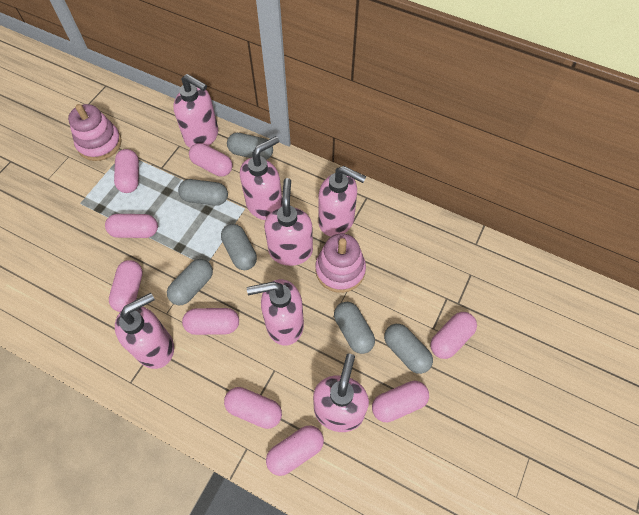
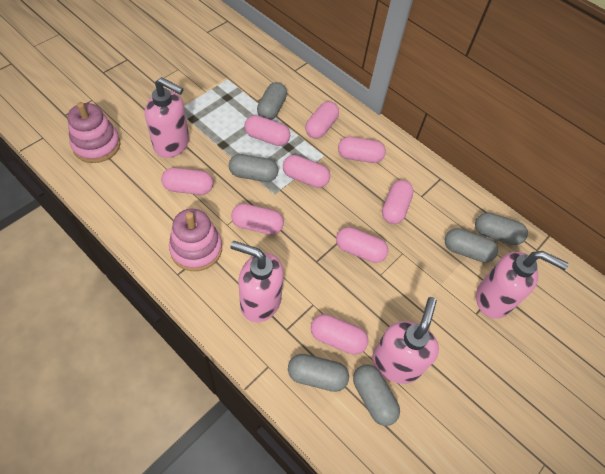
pink soap dispenser: [115,293,174,369] [173,74,218,148] [240,136,282,220] [247,279,304,346] [264,178,313,266] [313,353,369,432] [318,166,366,237] = 7 -> [145,77,189,158] [230,241,284,322] [372,297,439,384] [476,251,569,319] = 4

